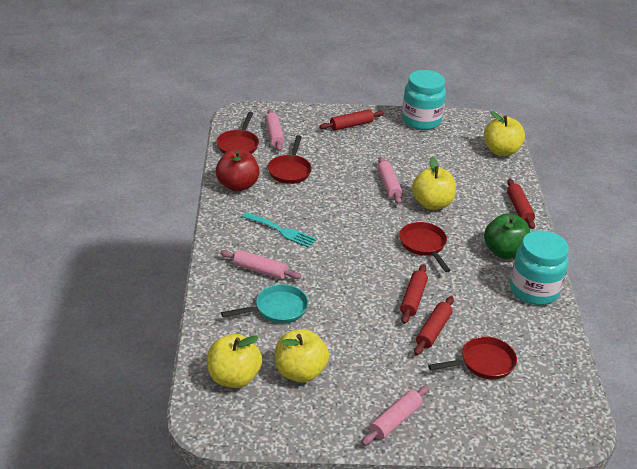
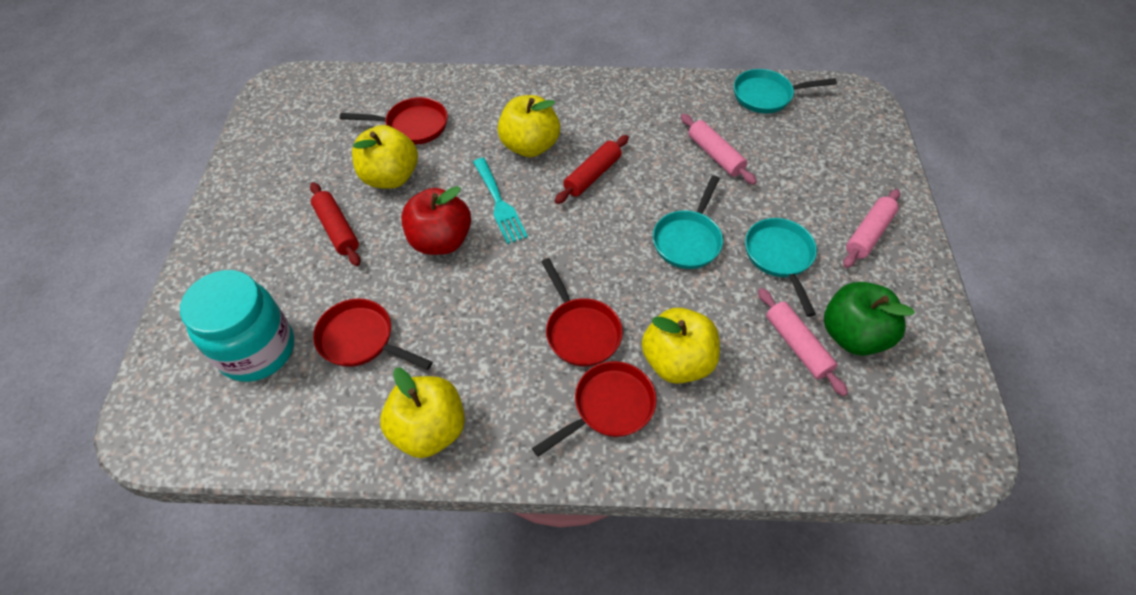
pink rolling pin: [220,250,301,280] [265,109,284,151] [362,385,429,445] [377,157,402,204] = 4 -> [681,114,757,185] [758,288,848,396] [843,189,900,268] = 3
red rolling pin: [319,109,384,131] [400,264,428,324] [414,296,454,355] [507,179,535,229] = 4 -> [310,182,361,266] [555,135,629,204] = 2
turquoise jar: [402,70,446,130] [510,230,569,305] = 2 -> [180,270,294,382] = 1
turquoise pan: [221,284,308,323] = 1 -> [653,175,723,269] [734,69,837,113] [745,218,817,317] = 3

